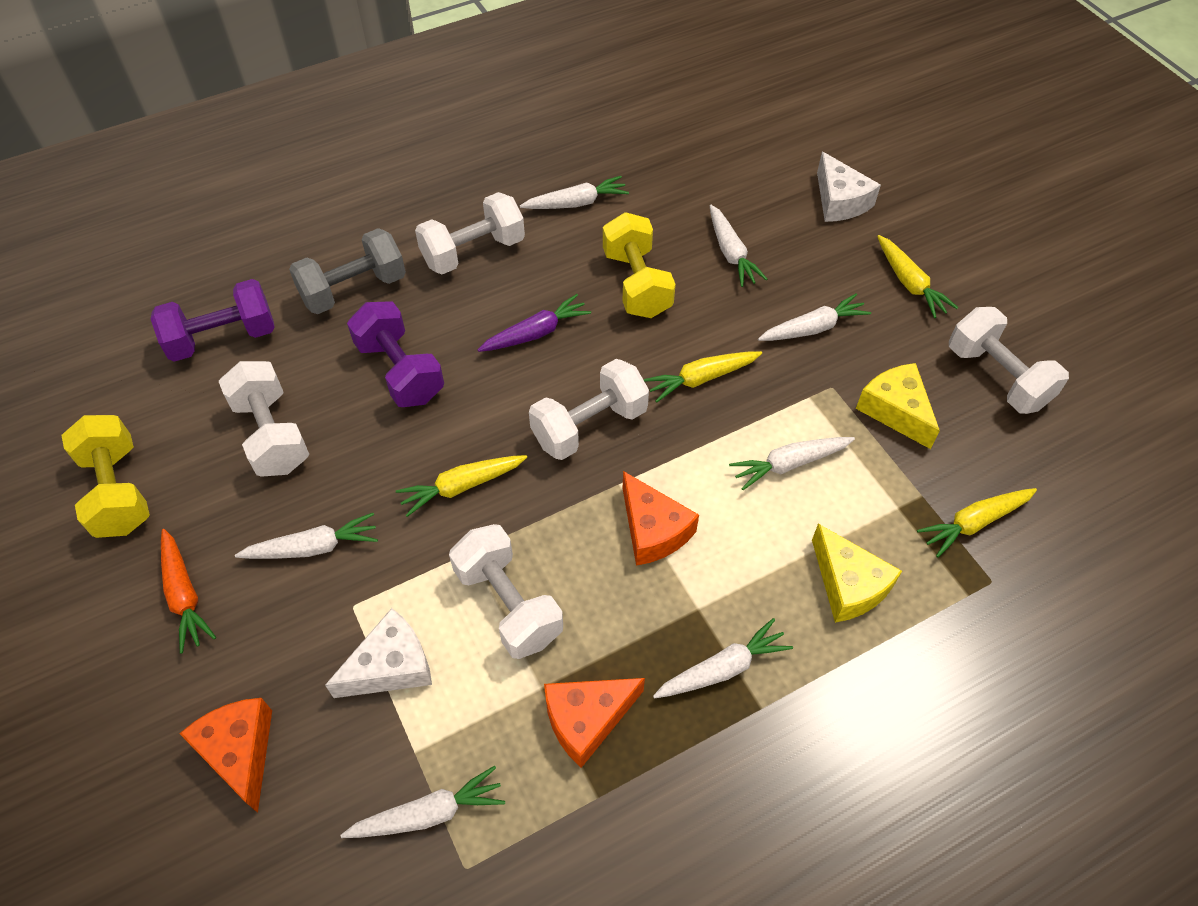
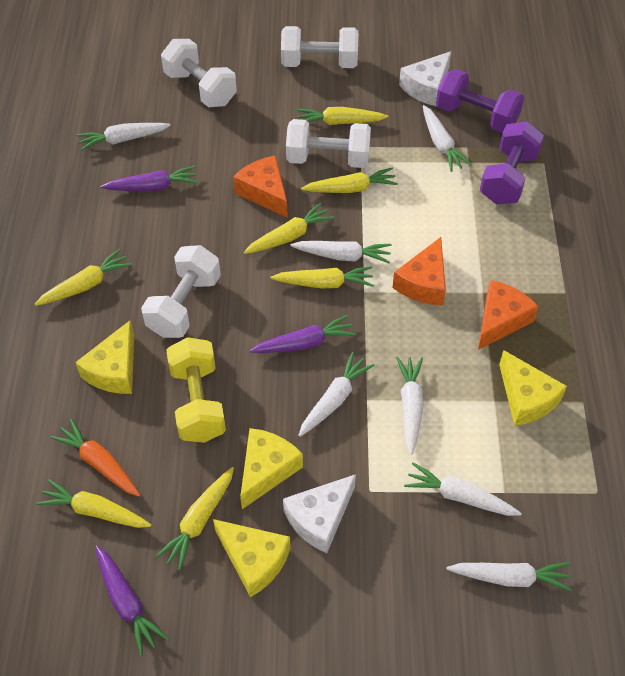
grey dumbbell: [289,228,406,314] = 1 -> none = 0
purple carrot: [477,294,591,352] = 1 -> [95,546,168,656] [101,166,198,191] [249,314,356,353] = 3
white dumbbell: [219,361,310,477] [415,192,525,274] [449,524,563,659] [529,359,649,460] [949,307,1069,414] = 5 -> [141,245,221,338] [161,39,237,107] [281,26,358,68] [286,119,371,168] = 4
yellow carrot: [396,455,527,517] [644,351,762,403] [877,235,958,318] [917,488,1037,557] = 4 -> [35,249,132,306] [36,479,152,528] [155,467,234,571] [244,203,334,254] [271,266,374,289] [297,107,388,125] [301,168,398,193] = 7
yellow cheese: [812,524,902,623] [856,363,940,449] = 2 -> [75,320,134,394] [213,519,291,597] [240,428,303,509] [499,350,567,426] = 4
yellow dumbbell: [61,415,150,538] [603,212,676,318] = 2 -> [166,337,226,443] = 1

